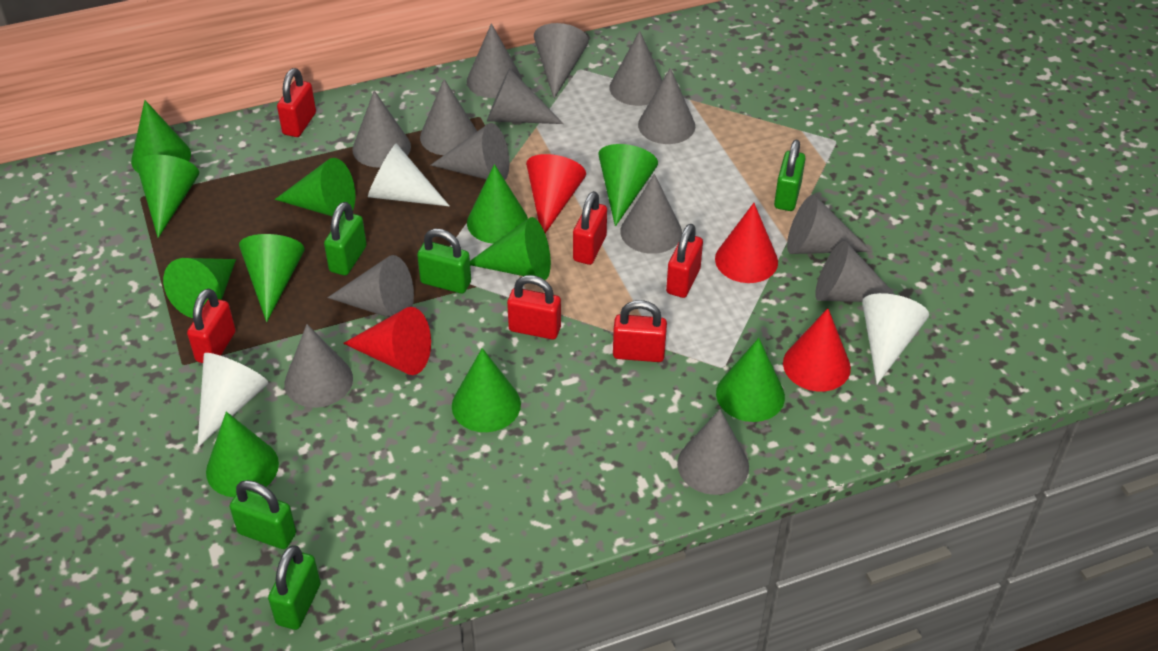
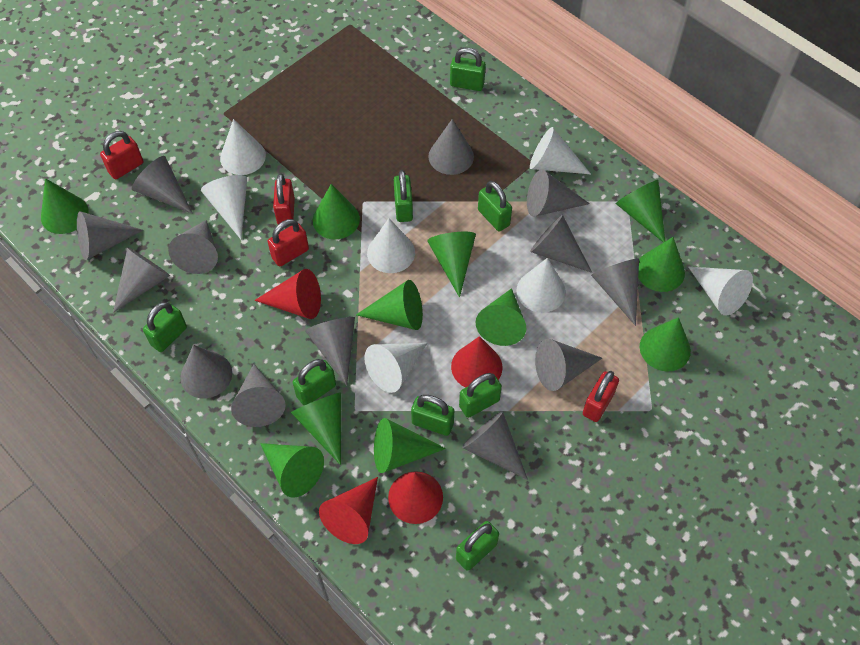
green padlock: [230,480,296,549] [268,545,320,630] [324,202,367,276] [417,228,471,294] [774,140,806,211] = 5 -> [143,302,187,352] [292,359,336,405] [394,170,413,222] [411,395,454,436] [450,48,486,91] [456,521,499,571] [459,373,502,418] [478,181,512,231] = 8
grey cone: [284,324,353,408] [327,255,414,318] [353,90,411,168] [420,79,477,155] [431,123,509,180] [467,23,522,98] [487,68,564,124] [534,23,589,98] [610,31,662,106] [620,174,682,254] [638,68,695,144] [677,409,749,495] [787,195,872,254] [815,241,896,302] = 14 -> [77,211,143,260] [113,247,170,313] [132,156,193,214] [168,220,218,274] [180,345,232,399] [231,364,286,427] [305,317,355,386] [428,119,474,175] [462,411,528,480] [527,169,590,217] [530,215,592,273] [535,339,602,391] [591,258,639,326] = 13
red padlock: [187,289,236,363] [277,68,316,137] [507,275,561,339] [573,191,607,265] [613,300,667,362] [666,224,703,298] = 6 -> [100,131,143,179] [268,219,309,266] [273,173,295,224] [583,371,619,422] = 4
white cone: [197,353,269,448] [368,143,450,207] [862,293,929,384] = 3 -> [201,175,247,239] [220,119,266,175] [364,343,428,393] [367,218,415,273] [517,258,566,313] [530,127,591,174] [688,267,753,316] = 7

